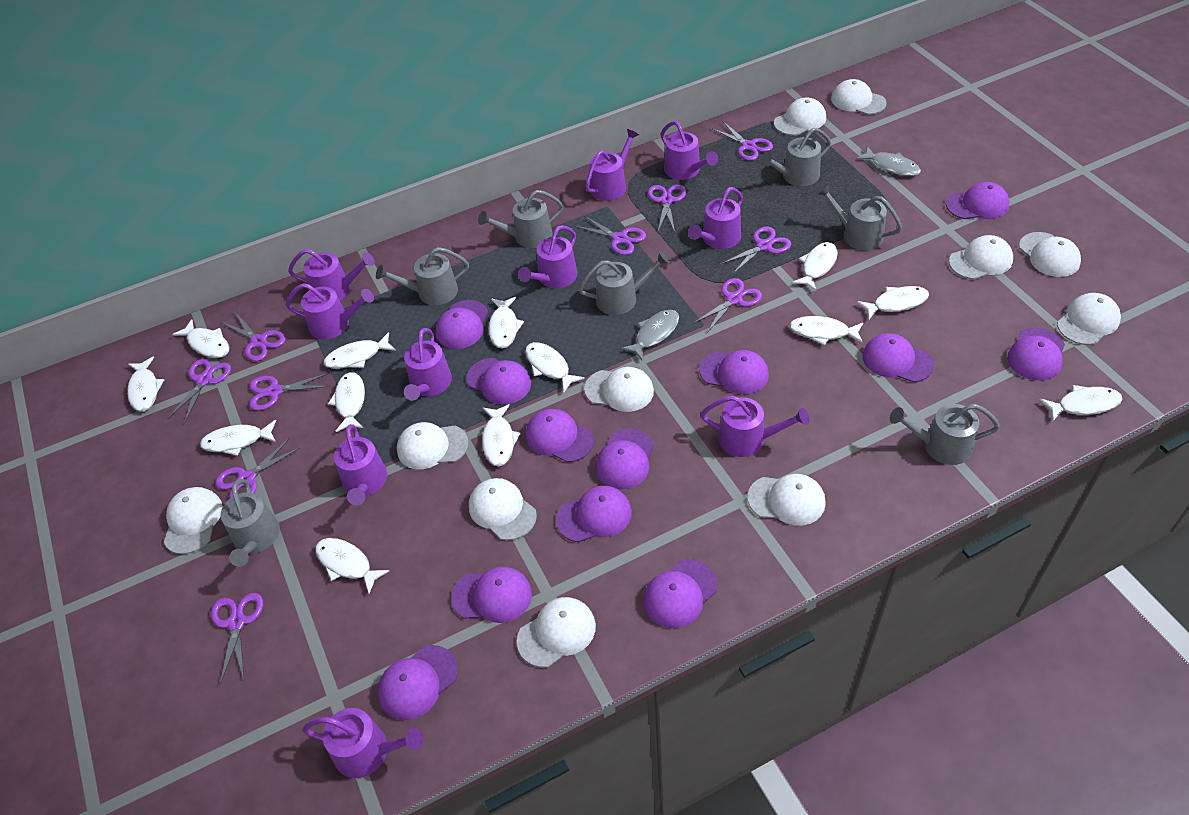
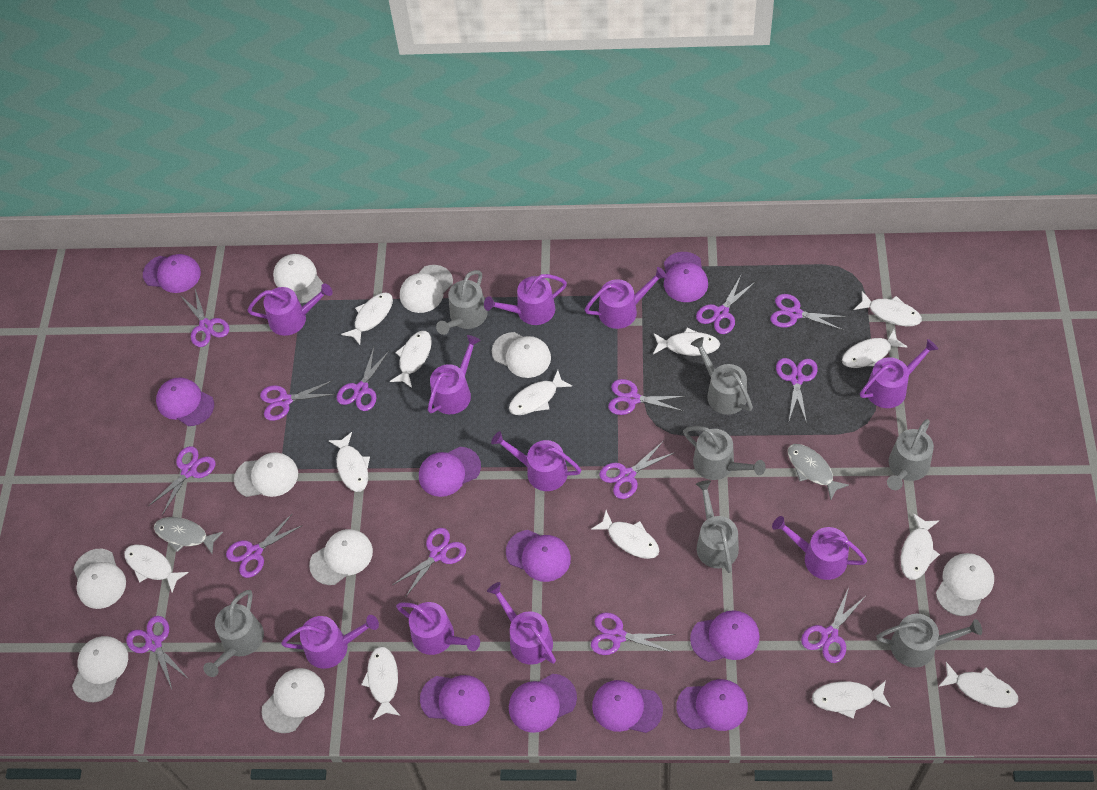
purple cap: [378,645,458,720] [436,300,488,349] [451,566,532,623] [467,358,531,405] [526,409,594,462] [556,486,632,543] [595,428,654,489] [643,559,718,628] [699,350,769,395] [862,333,934,382] [946,182,1009,219] [1007,328,1065,381] = 12 -> [143,254,201,293] [156,377,214,426] [419,447,481,497] [420,675,490,726] [506,530,571,582] [509,674,577,733] [592,680,663,733] [664,252,708,302] [677,679,748,731] [690,610,760,662] = 10
purple scissors: [167,359,231,424] [211,593,263,684] [215,438,301,499] [221,312,286,361] [249,373,330,411] [574,216,646,255] [648,185,686,232] [692,278,762,333] [711,121,773,161] [721,227,791,273] = 10 -> [126,616,189,689] [148,446,215,515] [180,289,229,347] [226,513,303,578] [260,380,336,421] [337,347,390,411] [393,528,466,596] [591,613,675,655] [599,441,674,499] [608,379,685,415] [696,276,755,334] [770,294,847,330] [776,358,818,423] [801,587,866,663] = 14
white cap: [164,487,223,554] [397,422,469,469] [469,478,537,540] [517,597,596,667] [584,367,654,412] [748,474,826,526] [774,97,826,136] [831,79,887,115] [949,235,1013,280] [1019,232,1081,277] [1057,293,1121,345] = 11 -> [72,636,128,702] [73,548,126,609] [234,452,298,497] [262,668,325,733] [273,254,323,303] [309,529,373,585] [400,265,453,313] [492,332,551,378] [936,553,994,616] = 9

